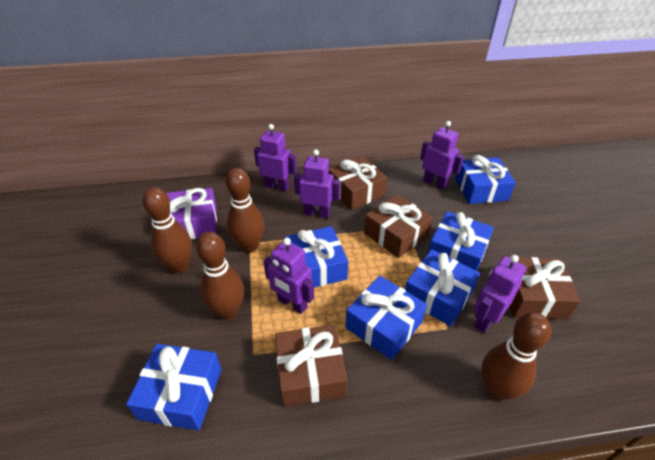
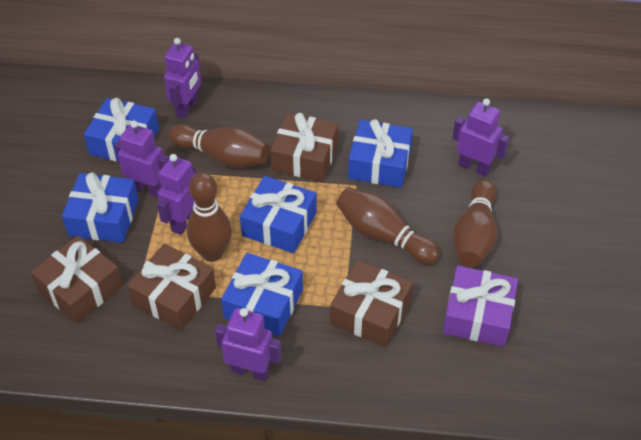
blue gift: [126,344,222,430] [285,226,348,288] [345,276,427,360] [405,250,480,326] [428,211,494,271] [455,155,516,204] = 6 -> [62,172,139,243] [84,98,159,161] [221,253,303,337] [240,176,317,253] [348,119,413,188] = 5

